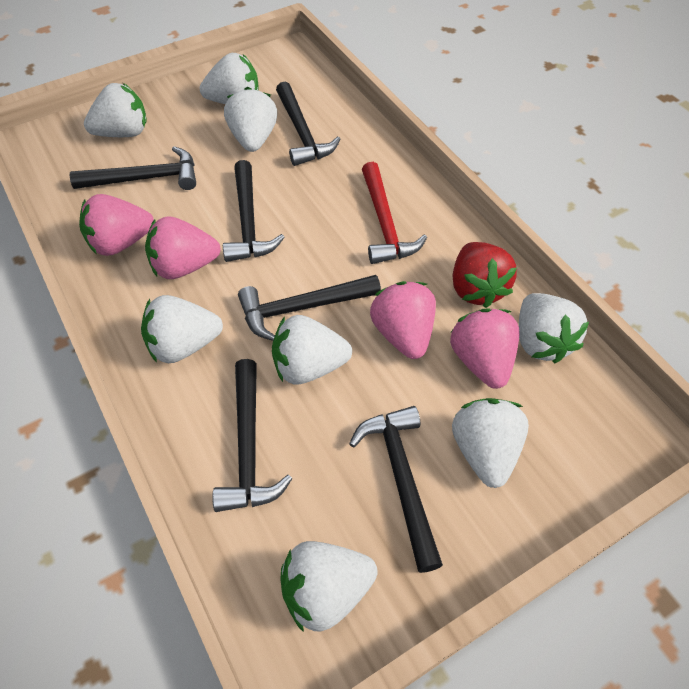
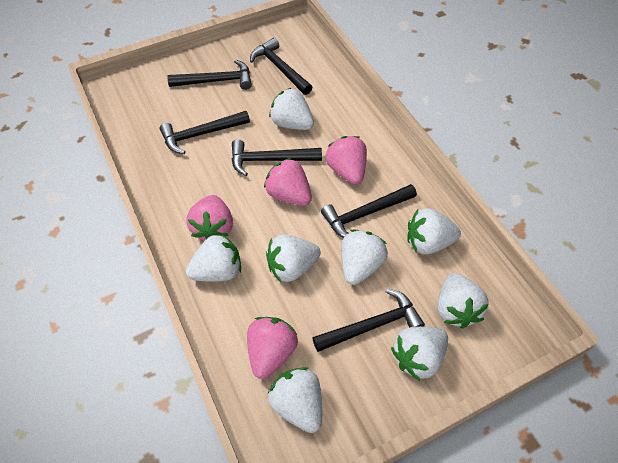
red hammer: [362,162,427,264] = 1 -> none = 0
red strawberry: [452,242,517,308] = 1 -> none = 0

